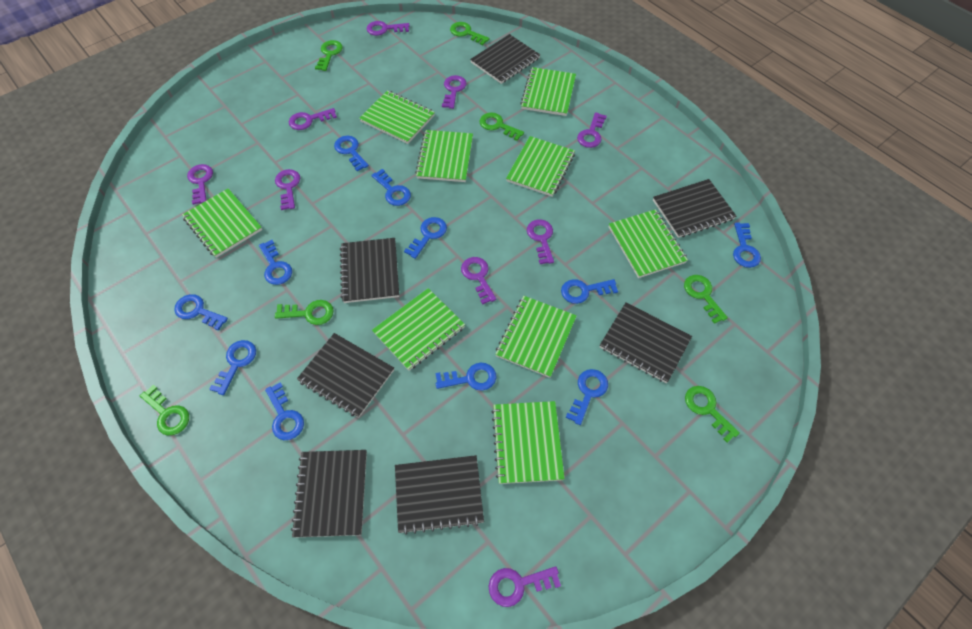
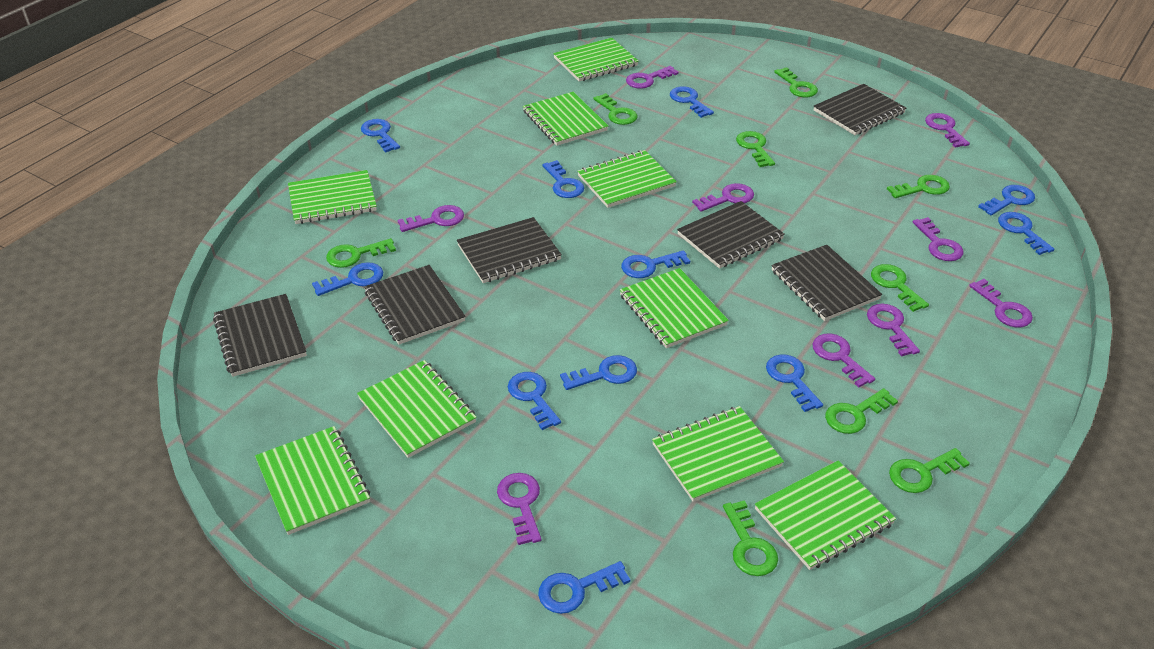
black notebook: [291,450,367,538] [297,333,394,418] [340,238,399,303] [395,455,484,535] [470,34,540,84] [600,302,692,383] [653,179,736,238] = 7 -> [213,294,307,377] [364,265,466,345] [457,217,562,283] [677,201,785,269] [771,245,882,321] [813,84,906,135] = 6
green key: [140,385,189,435] [275,300,334,325] [315,40,343,71] [450,22,489,45] [480,112,524,141] [684,275,728,324] [685,386,740,442] = 7 -> [326,238,396,268] [593,93,637,125] [723,500,778,576] [736,131,775,167] [774,67,818,97] [825,388,898,434] [871,264,929,312] [887,175,950,198] [889,448,970,493] = 9

